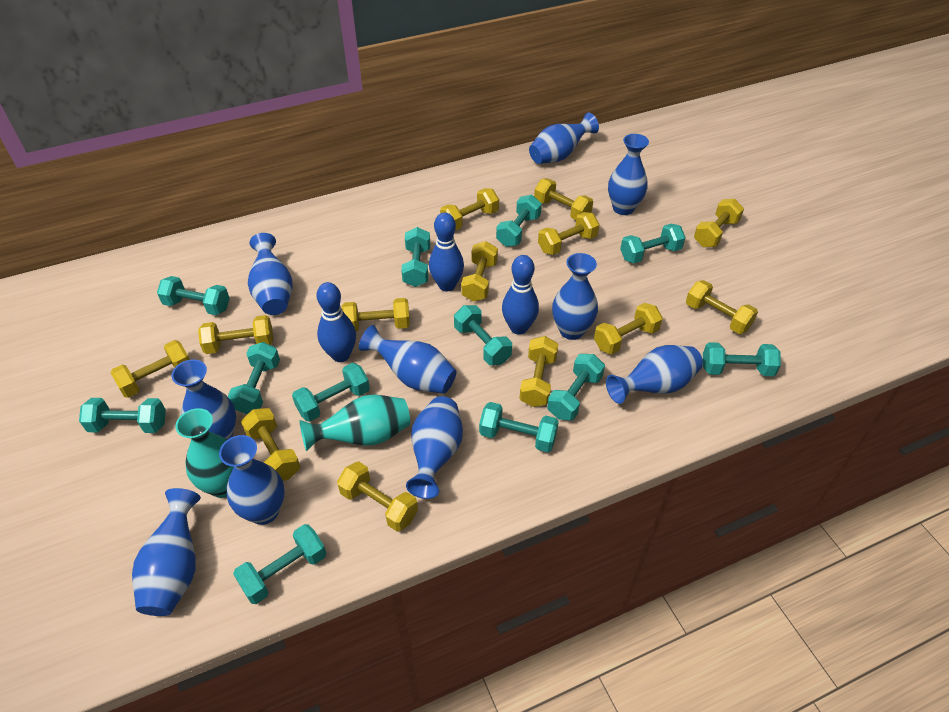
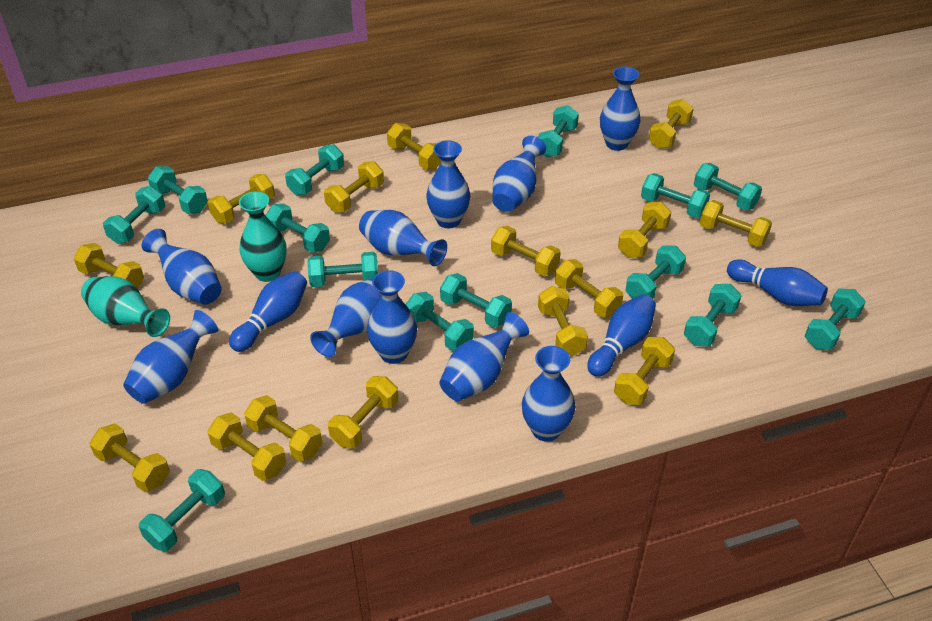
turquoise dumbbell: [79,398,166,433] [157,276,230,315] [227,342,280,414] [233,524,326,604] [292,363,370,422] [401,227,430,287] [454,305,512,365] [479,402,559,452] [496,195,542,247] [547,354,605,421] [620,224,686,263] [703,342,781,376] = 12 -> [103,186,165,244] [139,469,225,552] [148,166,208,214] [265,203,330,253] [285,144,344,195] [307,252,378,287] [406,292,474,351] [440,273,512,328] [538,105,579,157] [626,245,686,299] [641,173,710,218] [684,284,742,346] [694,163,762,210] [805,289,866,350] = 14
yellow dumbbell: [110,340,190,398] [198,315,273,354] [241,408,300,481] [337,462,418,531] [341,298,410,331] [440,188,499,230] [461,241,498,301] [519,336,558,407] [534,179,593,220] [538,212,600,255] [594,303,663,354] [686,280,758,334] [694,199,744,247] = 13 -> [74,243,144,289] [90,424,170,492] [208,174,275,224] [208,412,286,481] [244,395,323,462] [324,161,384,212] [328,376,398,448] [387,123,441,170] [491,226,561,276] [538,286,588,356] [555,259,623,317] [614,337,675,405] [618,202,671,258] [649,99,694,149] [700,200,772,247] = 15

